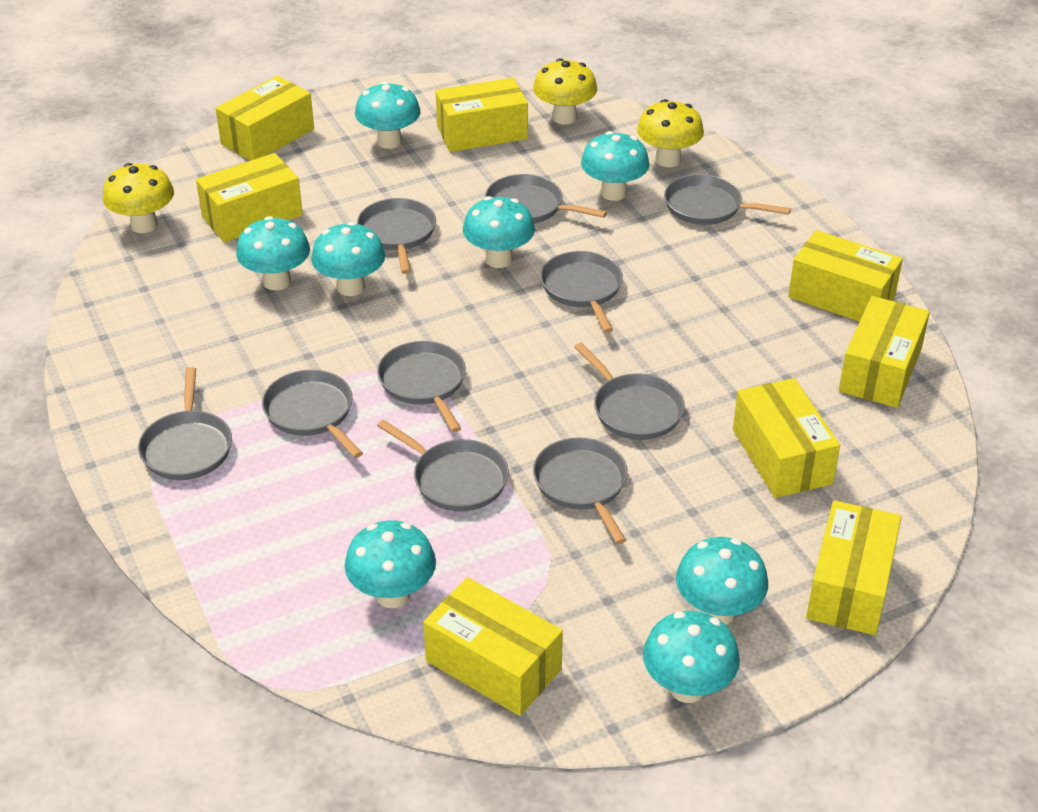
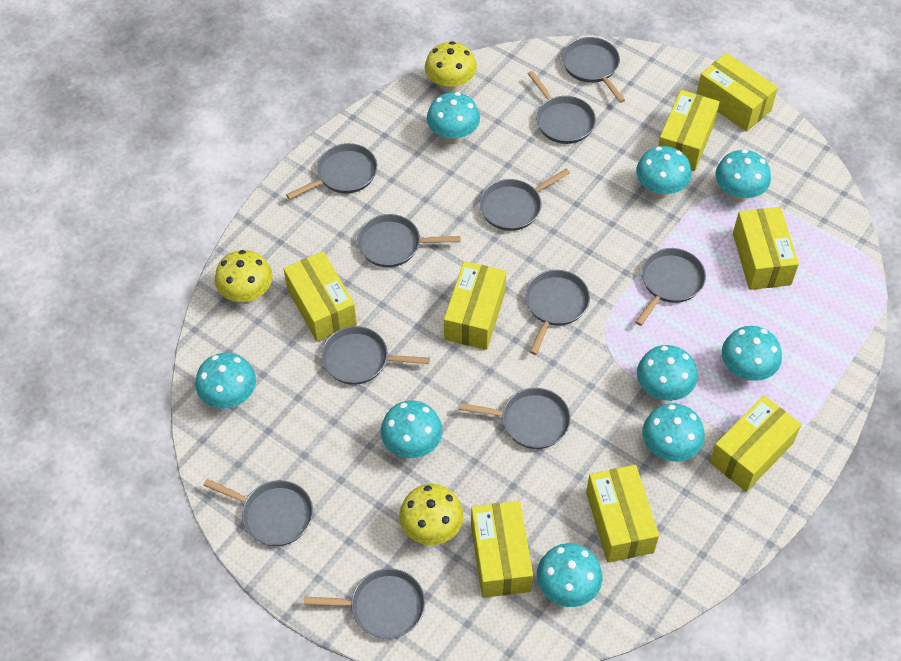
grey pan: [138,367,232,480] [262,370,363,458] [357,198,436,274] [377,341,466,432] [377,420,509,511] [485,174,607,224] [533,437,628,544] [540,251,623,333] [574,342,685,440] [664,174,791,225] = 10 -> [203,479,313,546] [286,143,377,200] [304,568,425,639] [321,326,430,385] [357,214,460,267] [459,388,571,449] [479,168,570,231] [525,270,590,355] [528,71,596,144] [562,37,625,103] [635,248,706,326] = 11
turquoise mushroom: [236,216,310,291] [311,222,385,296] [344,520,436,608] [355,81,421,149] [463,196,535,268] [581,131,649,201] [643,611,740,703] [676,537,768,625] = 8 -> [195,353,256,408] [381,400,442,458] [427,92,480,144] [537,543,603,607] [636,146,691,199] [637,345,697,401] [642,403,705,462] [715,149,771,203] [722,326,782,381] = 9

